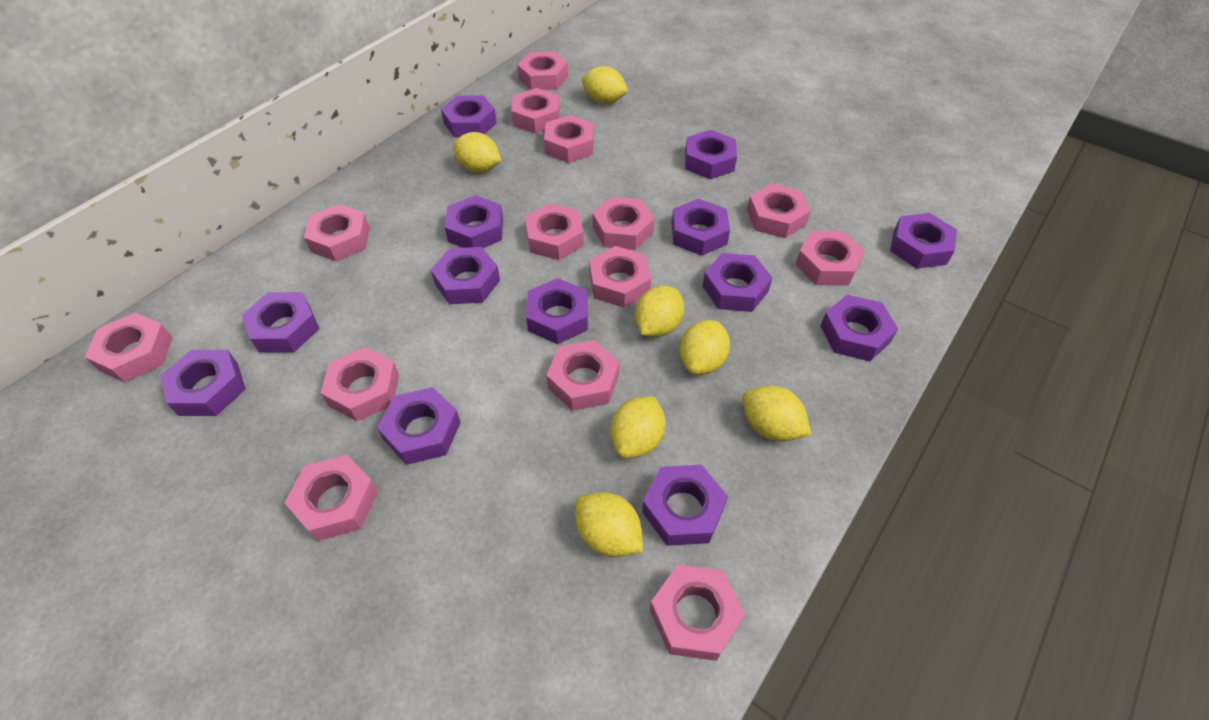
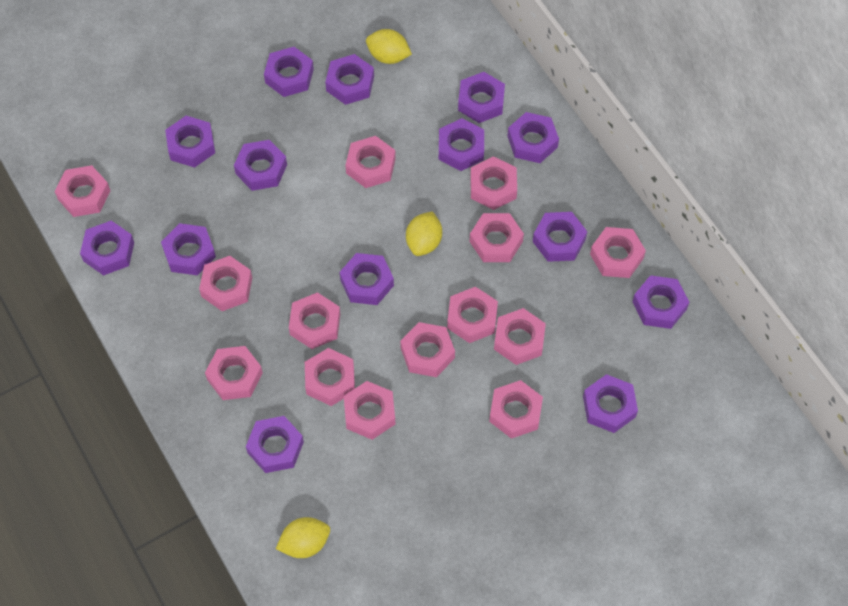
purple nut: [160,350,246,416] [242,292,320,353] [377,387,461,465] [431,247,500,304] [441,95,497,138] [445,195,503,248] [526,278,588,344] [642,465,728,546] [672,199,730,256] [685,130,737,179] [703,253,772,312] [820,295,898,361] [890,213,957,269] = 13 -> [80,221,134,276] [161,223,216,275] [165,116,215,168] [234,140,287,191] [246,416,304,473] [264,47,314,97] [325,54,374,105] [339,253,394,305] [439,118,484,171] [458,72,505,123] [507,112,559,163] [533,212,587,262] [583,374,638,433] [632,275,689,329] = 14
yellow lemon: [453,132,502,173] [575,492,643,557] [582,66,628,104] [611,397,666,459] [635,286,684,337] [679,320,730,375] [743,386,811,441] = 7 -> [276,517,330,558] [366,29,412,64] [406,211,442,256] = 3

